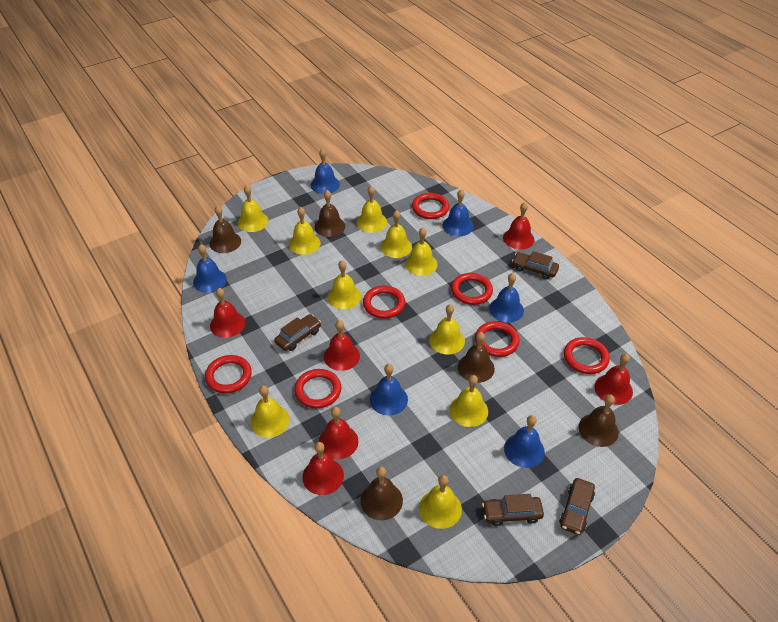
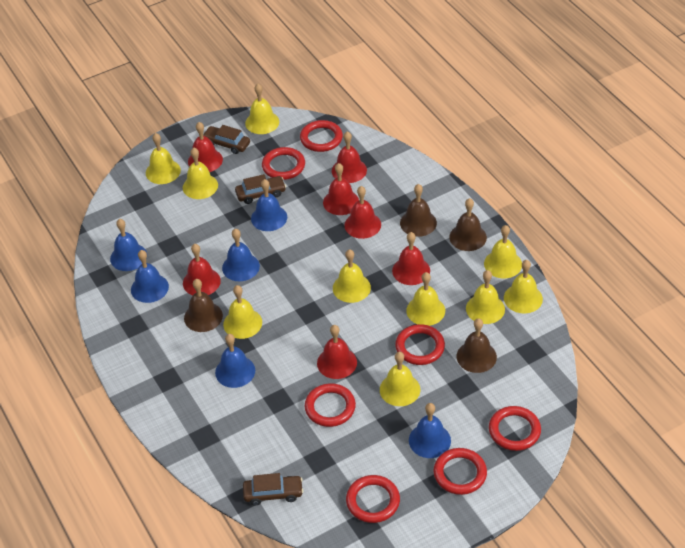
brown bell: [209,206,241,253] [314,190,345,237] [360,467,403,520] [458,332,495,383] [579,395,619,447] = 5 -> [184,279,223,332] [400,184,437,237] [449,198,487,251] [456,318,497,373] = 4
brown car: [274,314,321,351] [482,494,544,526] [512,251,559,279] [559,478,595,535] = 4 -> [203,125,250,154] [235,174,286,204] [243,473,303,505] = 3
red bell: [210,288,245,338] [302,442,344,495] [319,407,359,459] [324,320,360,371] [503,202,534,250] [594,353,633,405] = 6 -> [183,244,221,295] [188,122,223,172] [317,325,357,379] [323,163,359,215] [332,131,367,183] [344,186,381,239] [392,232,430,285] = 7

